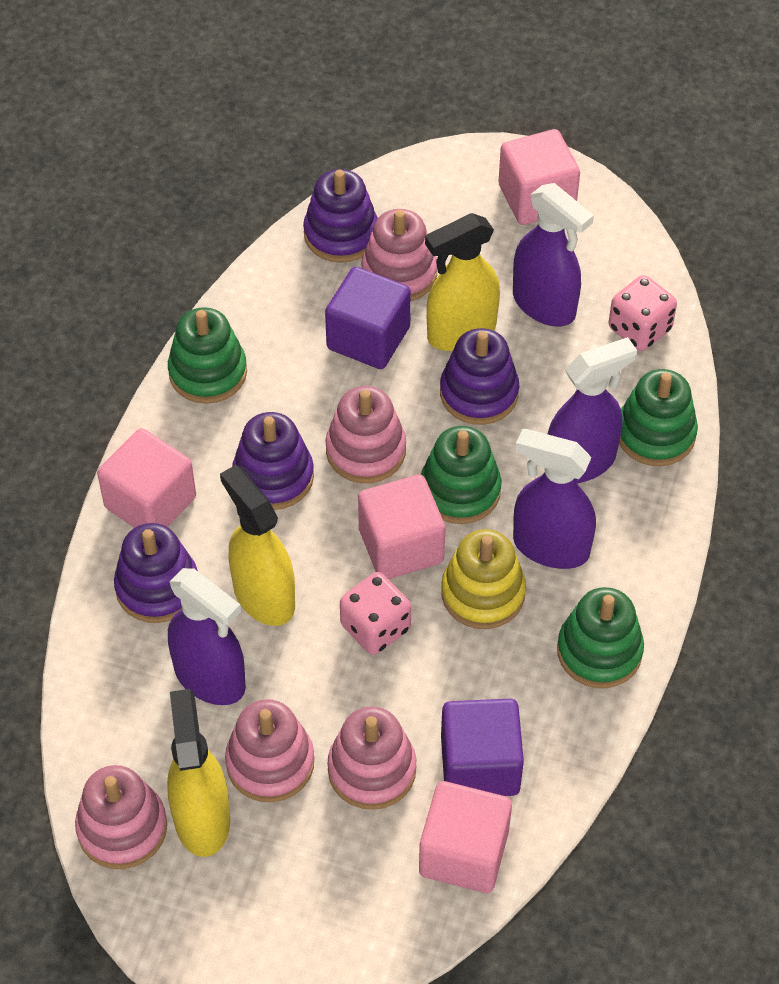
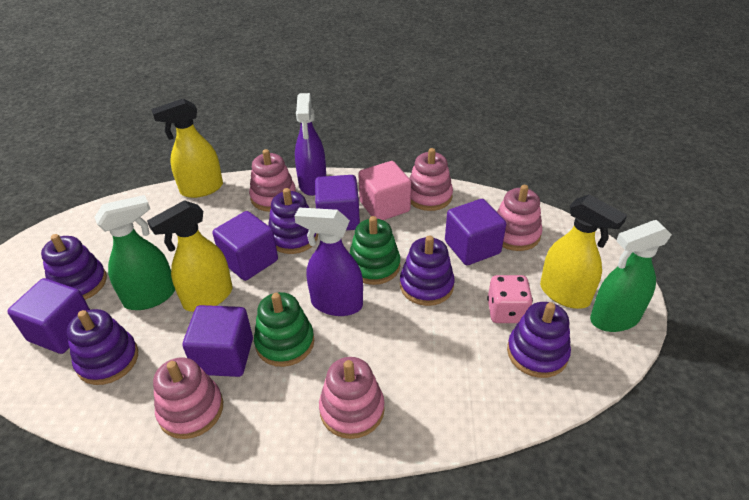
green spray bottle: none = 0 -> [95,195,175,310] [590,220,672,332] = 2
green stacking toy: [168,307,247,404] [421,426,501,524] [557,587,644,688] [619,369,698,466] = 4 -> [254,292,314,367] [349,216,400,285] = 2
pink cube: [97,428,196,528] [358,475,445,579] [419,781,512,893] [498,129,580,225] = 4 -> [358,161,411,220] = 1
pink dice: [340,572,411,655] [609,275,677,351] = 2 -> [487,275,533,323] = 1
purple cube: [325,267,411,369] [441,699,524,796] = 2 -> [7,278,90,354] [183,305,253,377] [212,211,278,281] [315,175,360,230] [445,199,506,265] = 5
purple spray bottle: [168,568,246,705] [513,183,594,327] [513,429,596,569] [548,337,637,483] = 4 -> [294,207,363,316] [295,93,326,196] = 2
purple stacking toy: [114,523,198,623] [232,412,314,510] [303,169,378,263] [440,328,519,425] = 4 -> [41,234,107,300] [67,309,138,385] [268,188,318,254] [400,235,455,306] [507,302,571,378] = 5
yellow stacking toy: [441,529,526,629] = 1 -> none = 0

